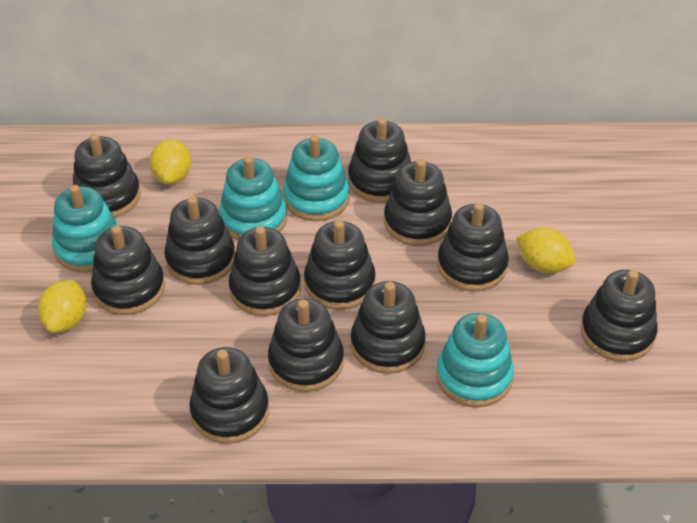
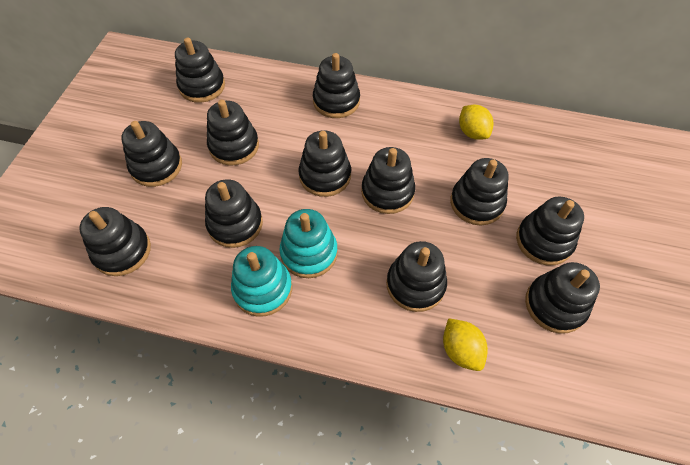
turquoise stacking toy: [52,185,119,273] [219,156,287,240] [283,135,350,221] [436,313,514,408] = 4 -> [231,246,292,317] [280,209,338,278] = 2
yellow lemon: [38,280,87,333] [149,139,191,185] [516,228,576,273] = 3 -> [443,318,488,371] [459,105,493,140] = 2

